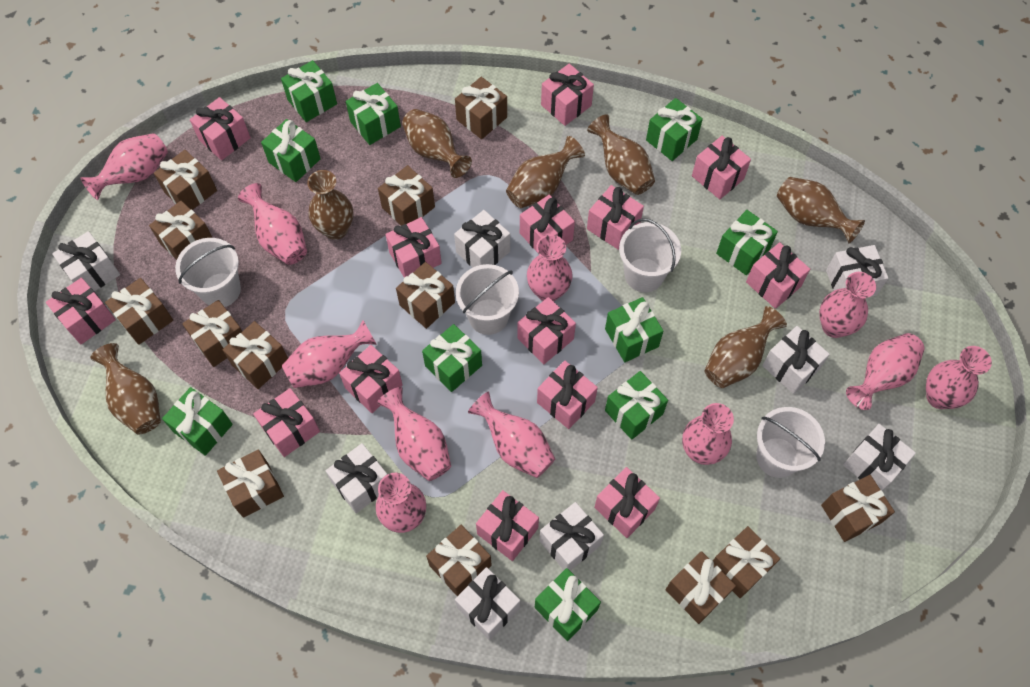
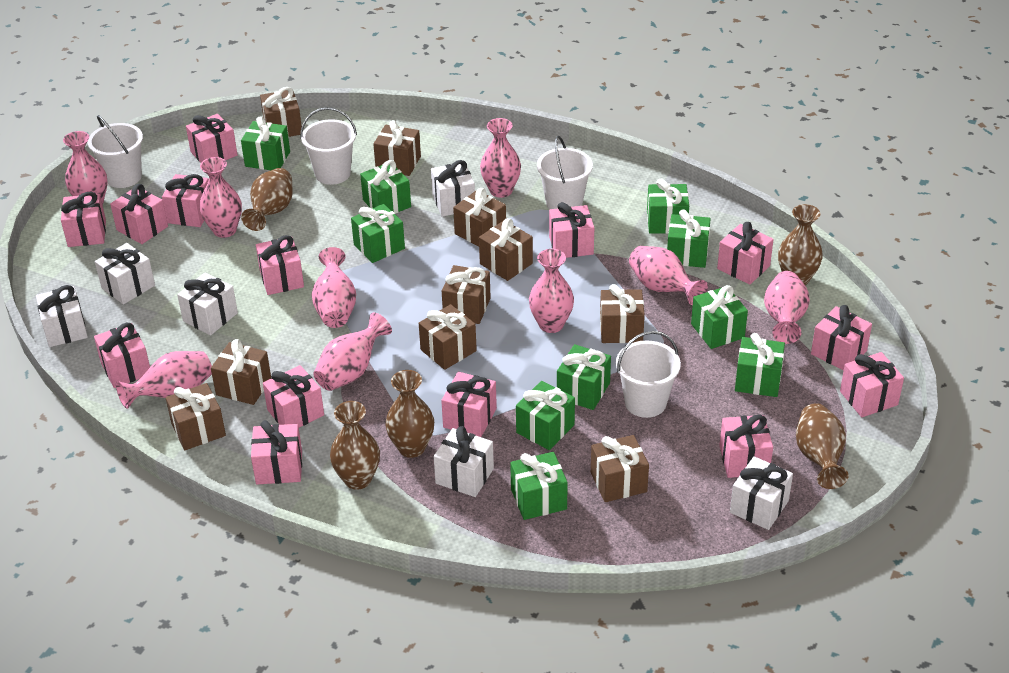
brown gift: [105,278,173,345] [149,201,213,260] [154,150,217,210] [182,300,242,367] [217,449,284,518] [223,321,288,389] [378,165,435,226] [396,262,455,329] [426,525,492,596] [455,77,507,139] [665,551,736,624] [713,526,780,598] [821,475,895,542] = 13 -> [166,383,226,450] [211,339,271,405] [260,87,302,137] [373,120,421,176] [419,304,477,370] [442,265,491,324] [453,188,506,247] [479,218,533,281] [591,435,649,502] [600,284,645,343] = 10
brown vase: [90,343,161,435] [307,170,353,240] [402,109,472,178] [506,136,585,208] [587,114,655,195] [704,306,787,388] [777,177,865,243] = 7 -> [241,168,293,231] [330,401,380,490] [385,370,434,458] [778,204,823,286] [796,403,849,489] = 5
pink vase: [80,133,168,200] [238,183,307,265] [282,320,377,388] [376,473,426,533] [377,387,451,481] [468,392,555,478] [527,235,573,301] [682,403,734,465] [819,272,876,338] [846,333,925,410] [926,346,992,409] = 11 -> [63,131,108,205] [116,351,212,409] [199,157,242,238] [312,247,356,328] [313,312,392,391] [480,118,521,198] [529,249,574,333] [629,246,708,305] [764,271,810,344] = 9
white gift: [52,231,120,291] [326,443,388,513] [454,210,510,267] [455,567,520,640] [539,502,604,571] [762,326,830,394] [826,245,888,297] [843,424,916,491] = 8 -> [36,285,88,347] [95,243,155,305] [177,273,238,335] [431,160,475,217] [433,426,494,497] [730,456,793,530] = 6

